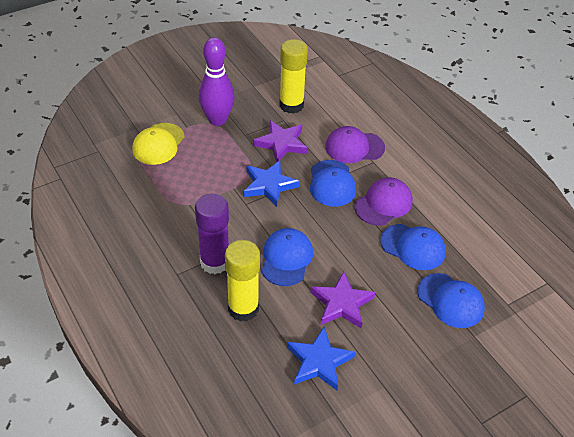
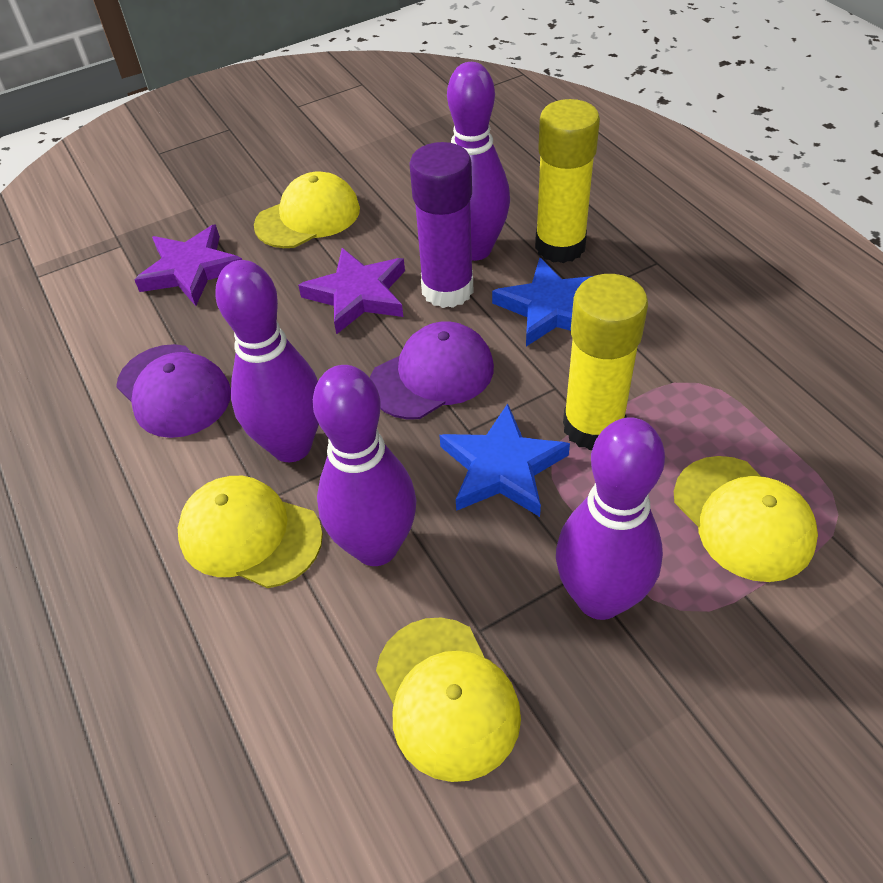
blue cap: [261,228,313,286] [310,160,356,207] [380,224,446,270] [417,273,485,328] = 4 -> none = 0
purple bowling pin: [199,37,235,126] = 1 -> [215,260,319,462] [313,365,416,566] [447,62,510,261] [556,417,665,620] = 4
yellow cap: [132,123,185,165] = 1 -> [178,476,323,588] [254,172,360,248] [376,618,521,782] [674,456,818,582] = 4

